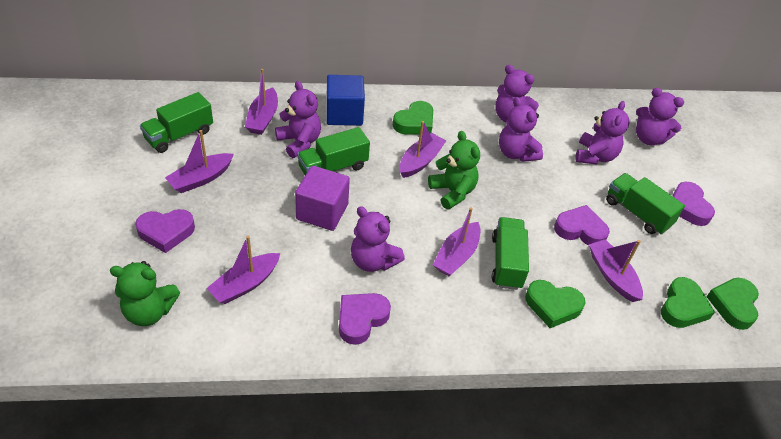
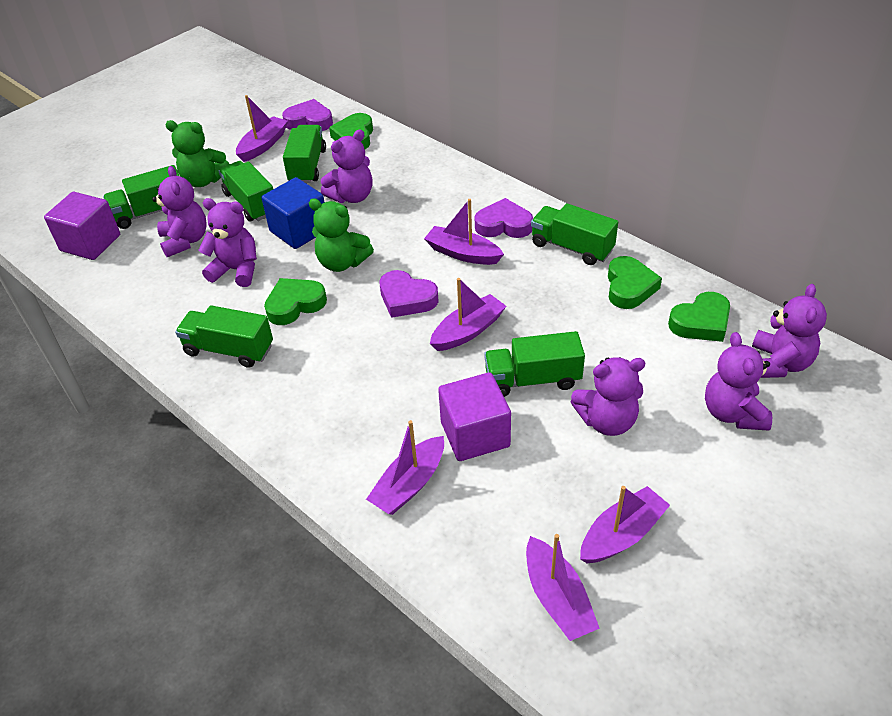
green truck: [140,92,213,153] [297,127,370,175] [492,217,529,290] [606,173,685,235] = 4 -> [103,165,179,229] [175,305,273,368] [218,161,273,222] [283,125,326,183] [484,331,585,397] [531,203,618,265] = 6
purple cube: [295,166,350,231] = 1 -> [44,192,120,260] [438,372,511,461] = 2
purple heart: [135,209,195,253] [339,293,391,345] [554,205,610,245] [673,182,715,226] = 4 -> [282,99,333,131] [380,270,439,318] [475,198,533,238] = 3

